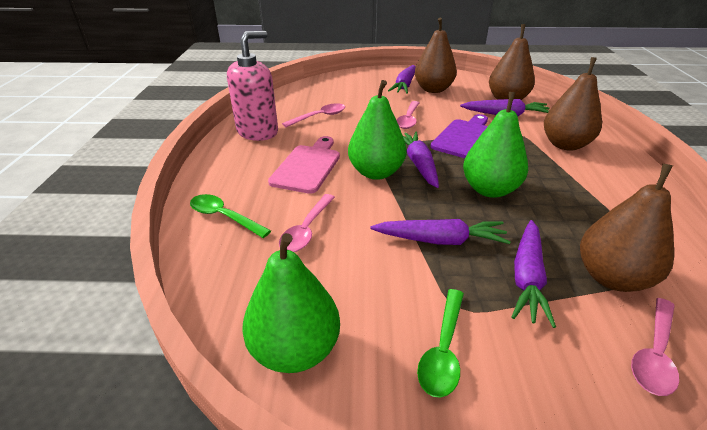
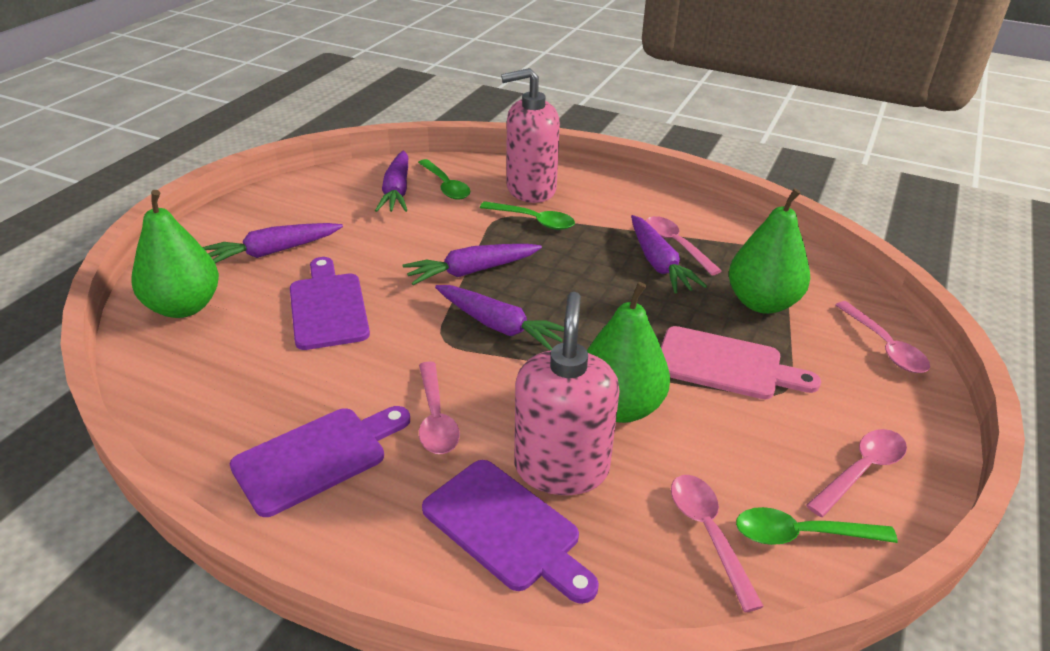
brown pear: [415,18,457,93] [489,24,535,100] [544,57,602,151] [580,164,674,292] = 4 -> none = 0
green spoon: [190,194,271,238] [417,289,464,398] = 2 -> [418,159,471,200] [480,201,575,230] [736,507,898,545] = 3
pink soap dispenser: [227,31,278,141] = 1 -> [501,68,560,203] [514,292,620,495] = 2
pink spoon: [279,194,335,252] [282,103,345,127] [396,101,419,129] [631,298,679,396] = 4 -> [419,361,460,454] [646,216,722,275] [671,475,764,613] [806,429,907,517] [835,301,930,373] = 5
purple cutting board: [431,114,488,158] = 1 -> [230,406,410,517] [290,257,370,350] [422,460,599,604] = 3

